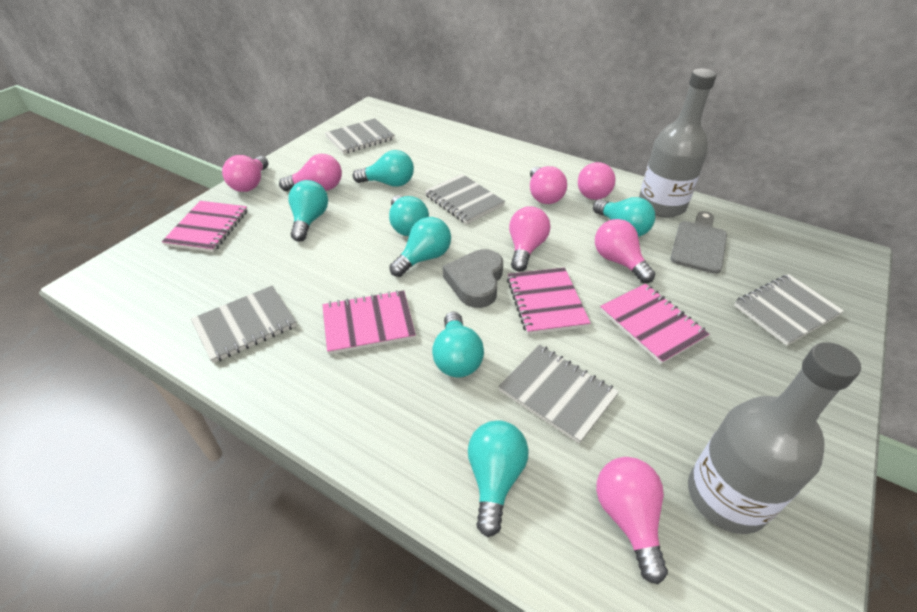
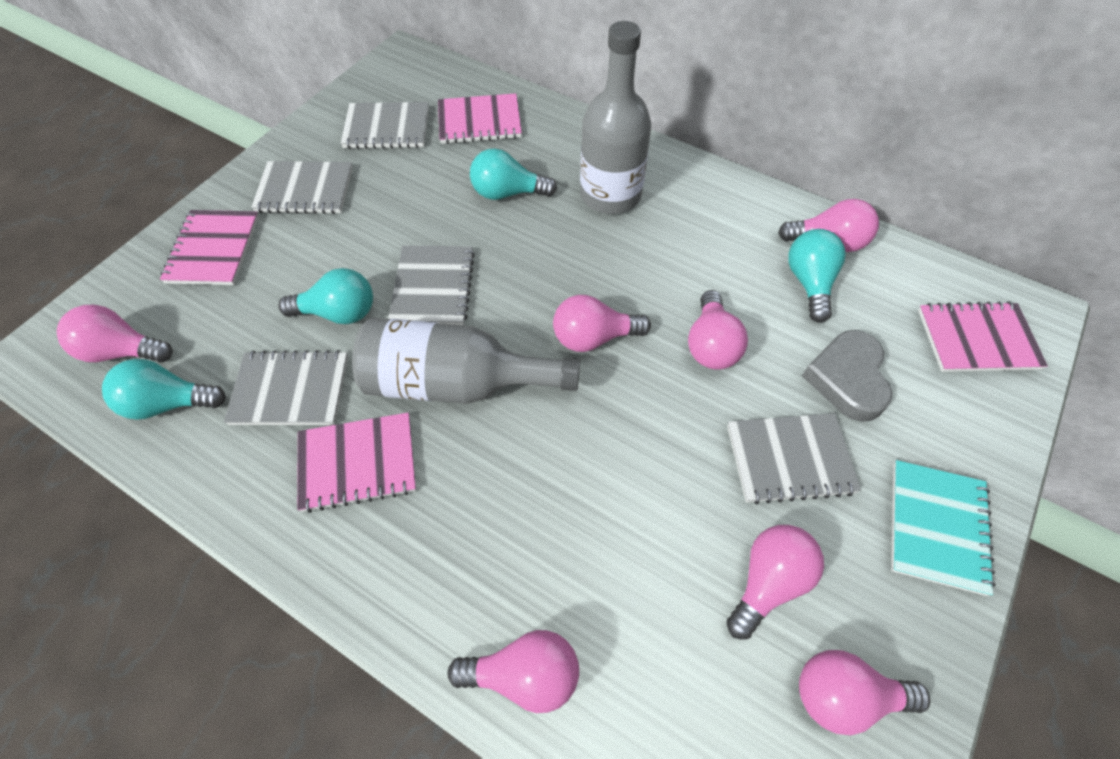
grey cutting board: [670,211,727,274] = 1 -> none = 0
turquoise light bulb: [289,180,328,242] [353,150,414,187] [389,195,429,236] [389,217,451,277] [432,312,484,377] [468,420,529,537] [593,197,655,237] = 7 -> [102,359,226,420] [279,268,373,324] [470,148,557,200] [788,229,846,323] = 4
turquoise notebook: none = 0 -> [891,460,996,596] = 1

